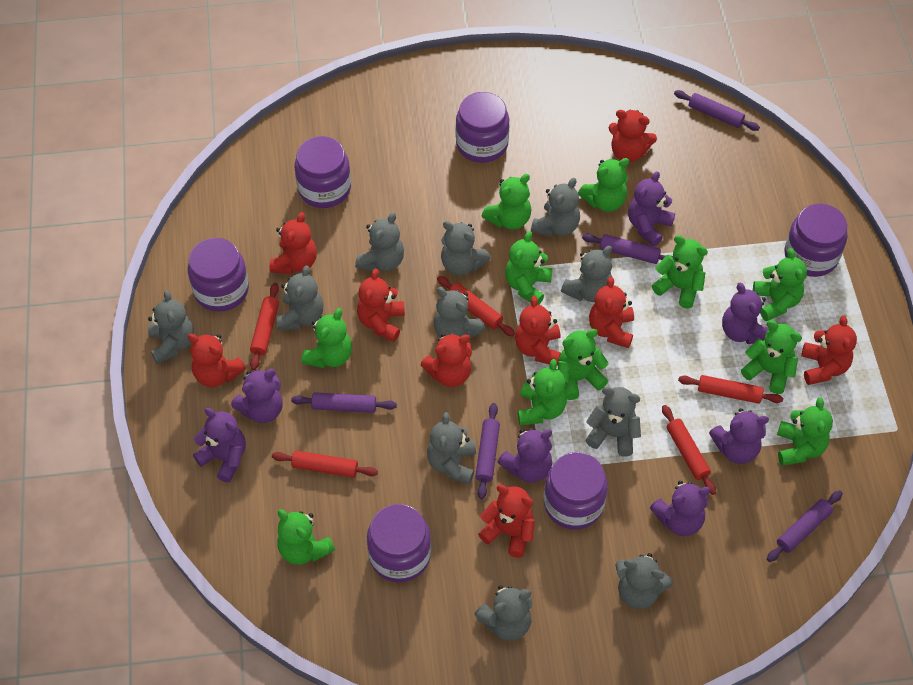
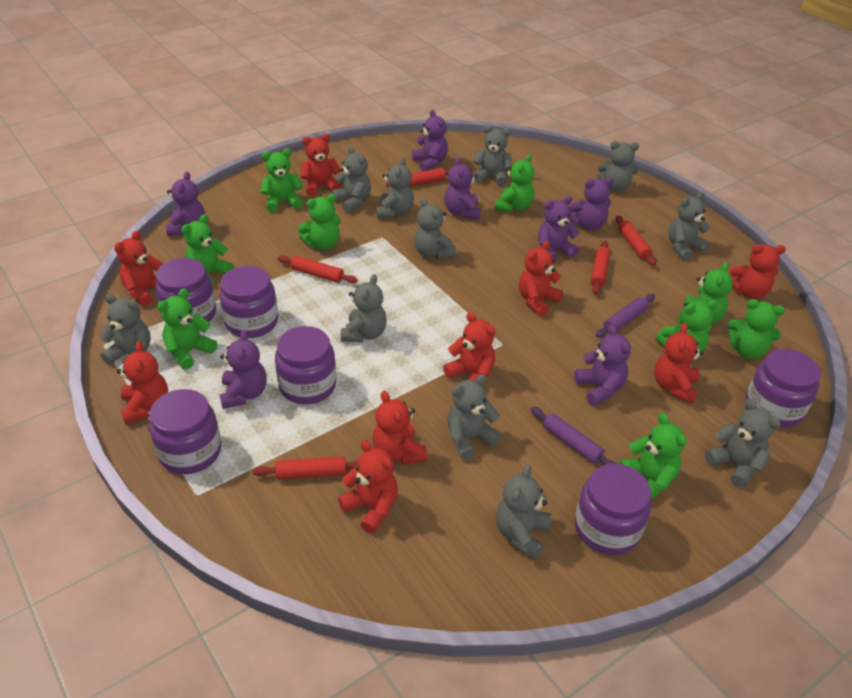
green teddy bear: [277,509,335,565] [302,308,352,368] [482,174,531,229] [505,231,552,305] [518,359,567,425] [558,329,609,400] [578,158,629,212] [652,235,708,308] [741,320,802,394] [753,248,807,321] [777,397,833,466] = 11 -> [157,288,217,370] [181,214,234,285] [261,149,303,212] [298,194,341,250] [495,154,535,212] [619,413,687,499] [656,300,718,351] [679,262,733,325] [728,299,785,359] = 9
purple rolling pin: [291,392,397,413] [475,403,500,499] [582,234,673,264] [674,90,760,131] [767,490,843,562] = 5 -> [530,407,616,465] [596,294,655,338] = 2

